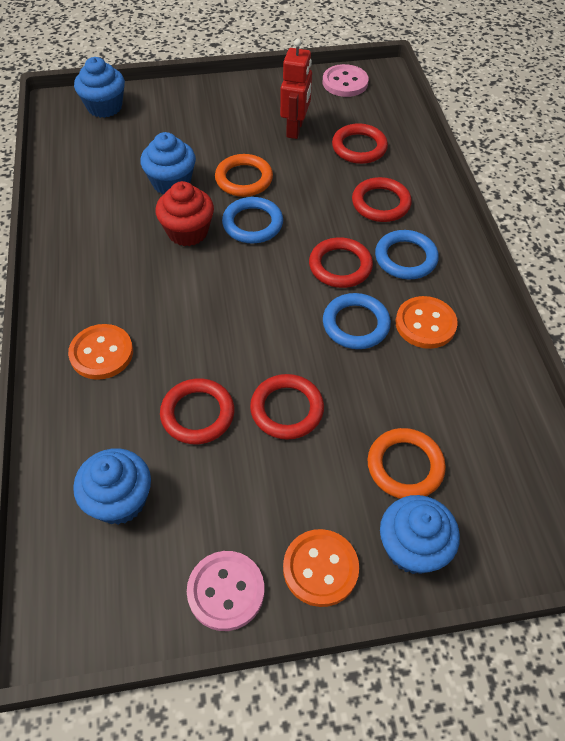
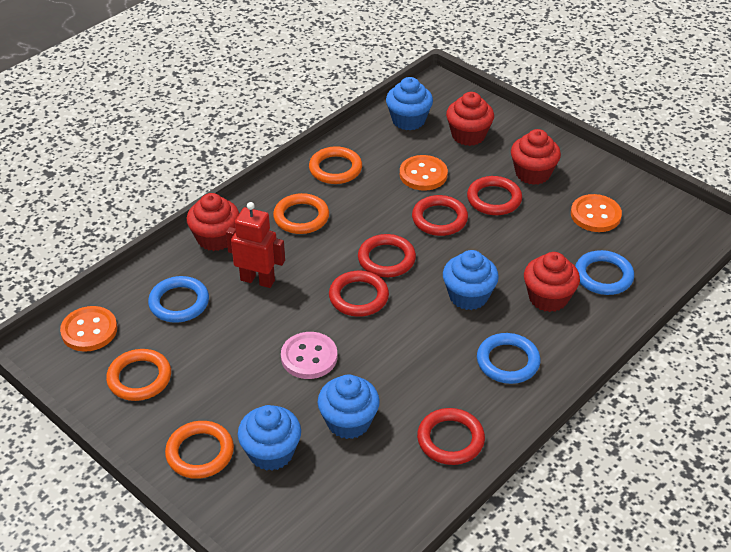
orange ring: [215,154,273,197] [368,428,446,499] = 2 -> [106,349,171,401] [165,421,234,479] [273,193,329,234] [309,146,362,184] = 4
pink button: [187,551,264,631] [323,64,369,97] = 2 -> [281,332,337,379] = 1
red cupcake: [156,181,214,246] = 1 -> [187,193,239,251] [446,92,494,146] [511,129,561,185] [524,252,580,312] = 4

